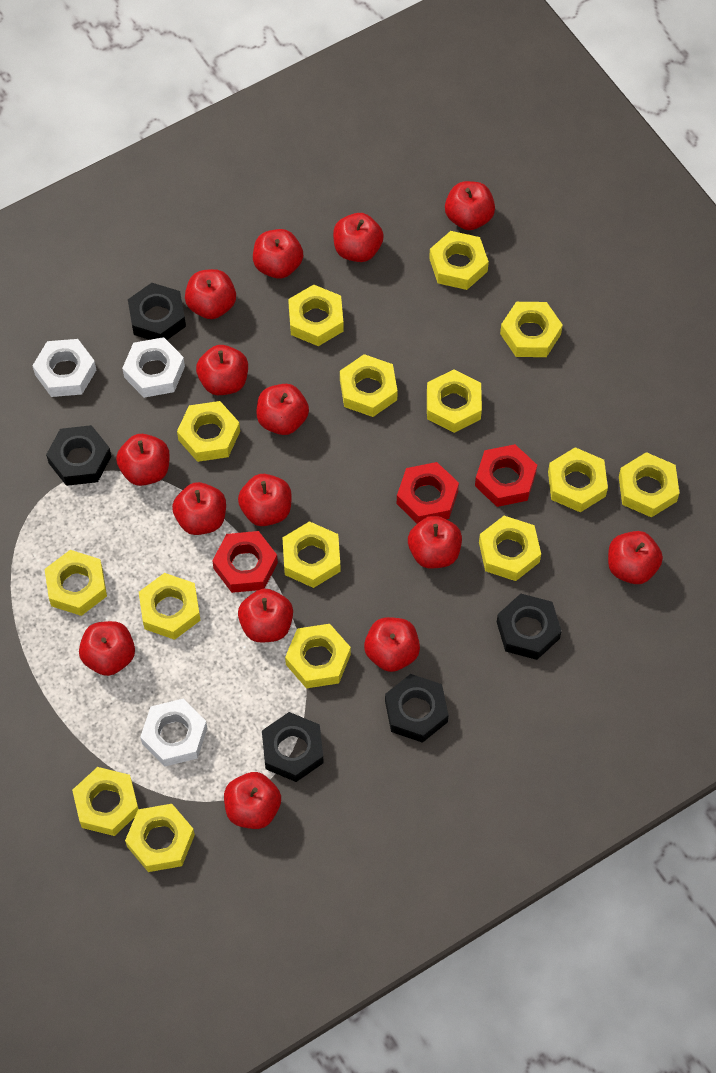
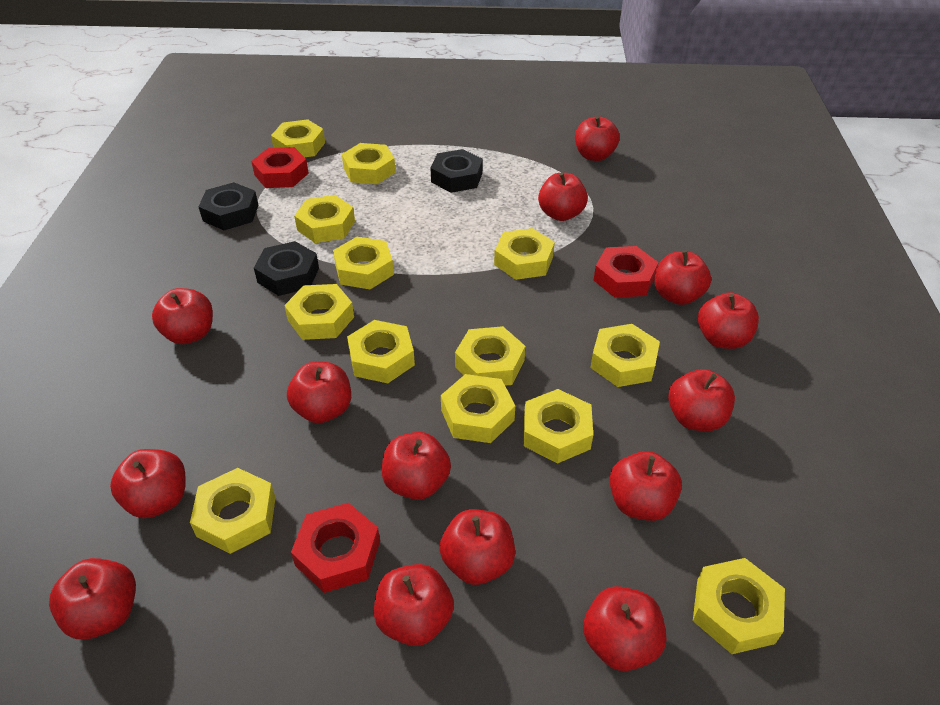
black nut: [46,425,111,486] [128,283,186,340] [262,712,324,782] [385,674,449,743] [497,594,562,660] = 5 -> [198,182,259,230] [254,241,319,296] [431,149,483,193] = 3
red apple: [79,621,135,676] [116,434,170,486] [172,482,226,535] [185,269,236,319] [196,345,248,395] [224,772,281,829] [238,474,292,526] [238,589,293,642] [253,229,303,279] [256,384,309,435] [333,213,384,262] [364,617,420,672] [408,515,462,569] [445,181,495,230] [608,531,663,584] = 15 -> [49,558,136,639] [110,449,186,518] [152,288,213,344] [287,362,351,423] [374,564,454,646] [382,432,451,500] [440,509,515,585] [538,172,588,221] [575,116,619,161] [583,586,666,671] [610,451,682,521] [655,250,711,305] [668,369,735,431] [698,292,759,349] = 14
white nut: [32,339,96,397] [122,337,185,398] [140,699,207,767] = 3 -> none = 0
yellow nut: [45,550,107,616] [72,767,138,836] [125,804,195,872] [139,573,201,640] [177,401,240,462] [283,521,341,588] [285,624,351,688] [288,285,344,346] [340,354,398,417] [427,369,482,433] [429,231,489,290] [479,516,541,581] [500,302,563,357] [548,447,608,512] [619,452,679,518] = 15 -> [190,468,276,554] [271,119,325,157] [284,284,354,340] [294,195,355,243] [333,237,394,289] [342,143,396,184] [347,320,415,383] [441,374,515,443] [455,326,525,386] [494,228,555,280] [524,389,593,464] [590,324,660,387] [693,558,785,654] = 13

